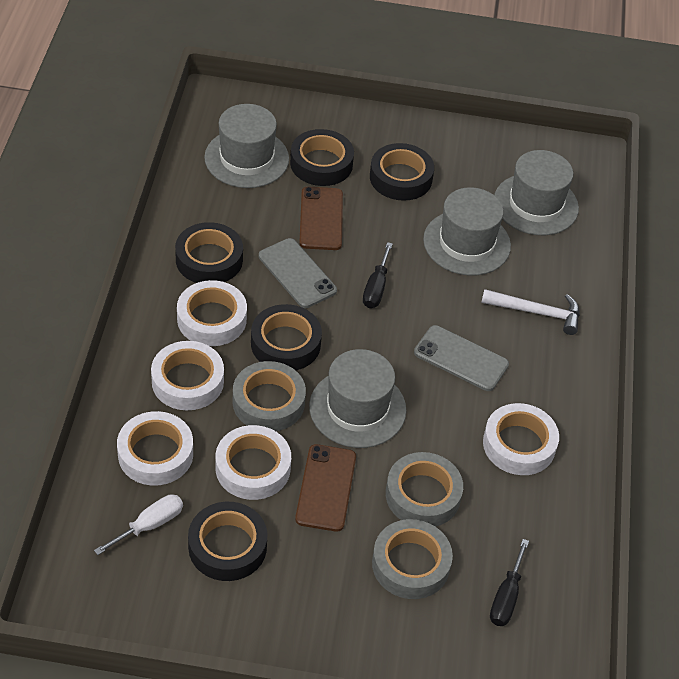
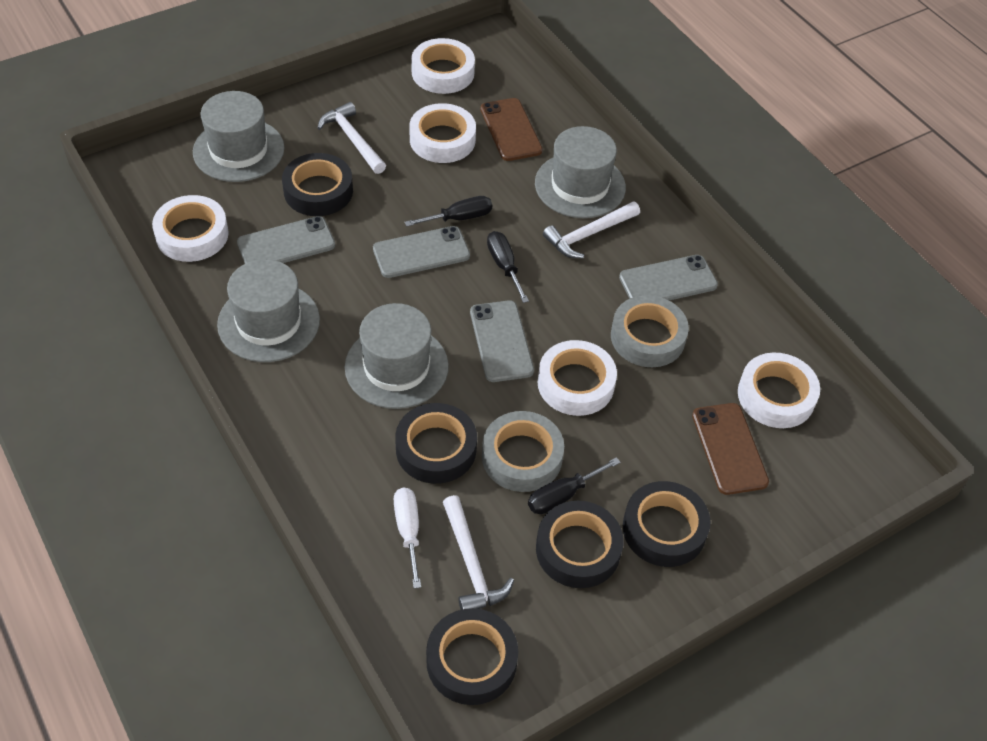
black screwdriver: [363,242,393,308] [490,539,529,626] = 2 -> [405,196,492,227] [487,231,529,303] [528,457,621,514] = 3
grey phone: [259,238,337,308] [414,325,509,391] = 2 -> [237,216,335,264] [373,226,470,278] [470,300,534,382] [619,255,718,301] = 4
grey tape: [233,361,306,431] [372,519,453,599] [386,452,463,527] = 3 -> [482,411,564,492] [611,295,689,367] = 2
white hammer: [481,289,580,335] = 1 -> [318,102,386,174] [443,495,514,610] [543,202,640,258] = 3

